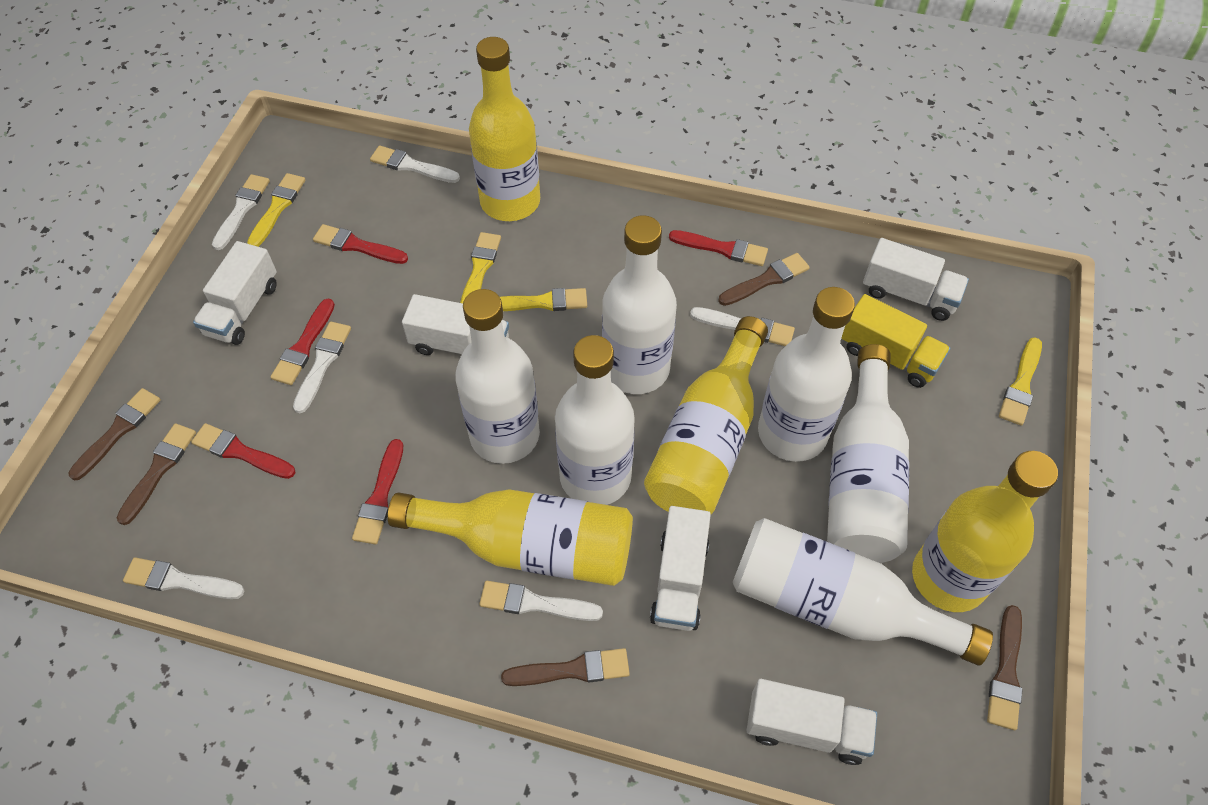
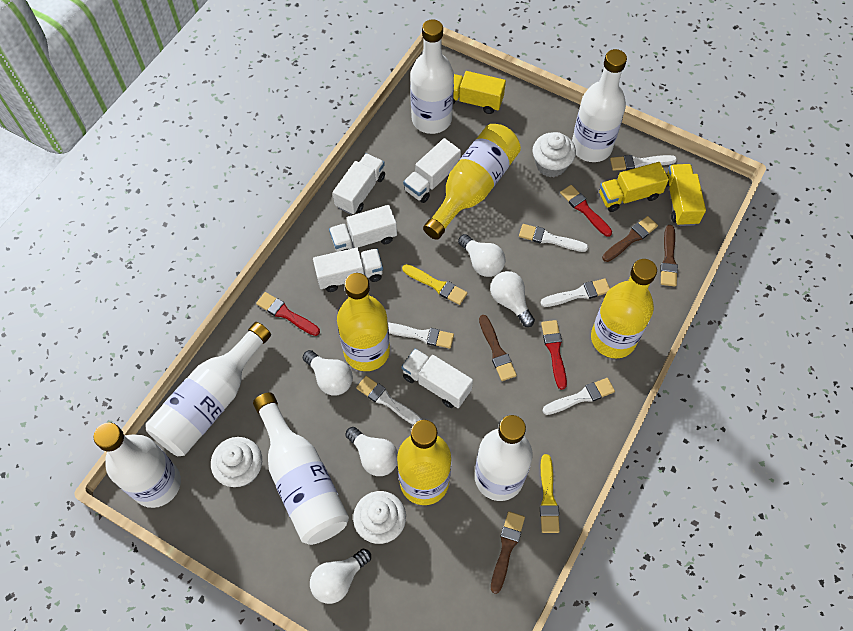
brown brush: [68,388,161,481] [117,423,196,525] [501,648,630,686] [718,253,810,306] [987,605,1023,730] = 5 -> [479,315,517,381] [491,511,525,594] [602,216,658,262] [660,225,678,286] = 4
red brush: [191,423,295,479] [271,298,335,385] [313,224,408,264] [352,439,403,544] [669,230,768,266] = 5 -> [256,292,320,336] [541,320,567,390] [560,185,612,237] = 3
white cupcake: none = 0 -> [211,437,262,487] [353,491,406,544] [533,132,576,177] = 3
white light bulb: none = 0 -> [303,350,353,396] [310,549,371,604] [345,427,398,476] [458,234,505,277] [490,271,535,327] = 5
yellow brush: [247,173,306,247] [460,232,501,303] [500,288,587,311] [999,337,1042,426] = 4 -> [402,264,467,305] [540,454,560,533] = 2
yellow truck: [841,294,950,388] = 1 -> [453,71,506,114] [599,162,669,212] [666,164,706,226] = 3

